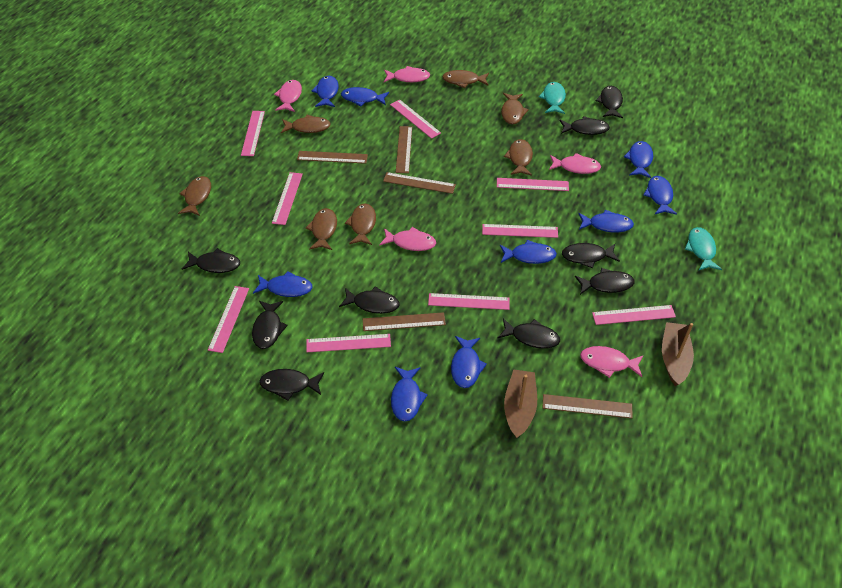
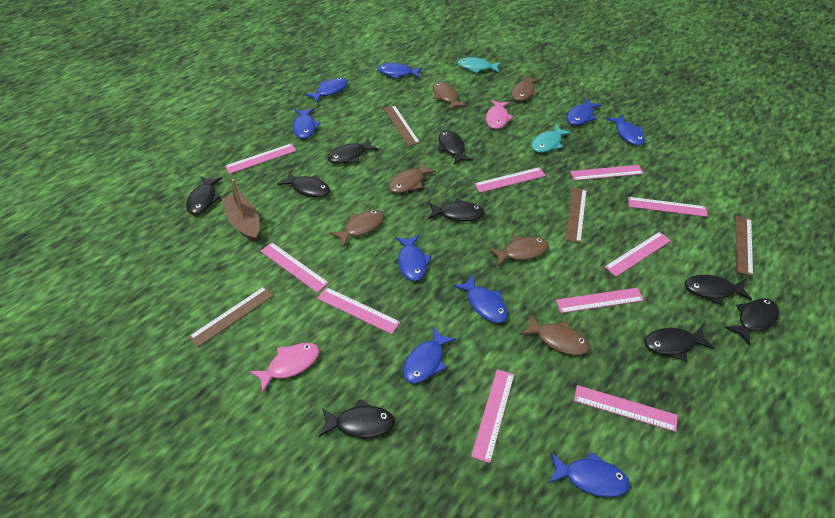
brown boat: [504,369,537,438] [662,322,694,386] = 2 -> [222,179,260,242] = 1
brown fish: [178,176,211,216] [281,115,331,133] [306,208,337,250] [345,204,376,245] [442,70,489,88] [501,93,529,124] [504,139,533,176] = 7 -> [330,210,384,247] [389,161,436,193] [433,82,467,110] [489,236,549,267] [511,75,541,101] [520,314,590,355] = 6
brown ruler: [297,151,368,164] [363,312,446,331] [383,172,456,194] [396,126,412,173] [543,394,633,418] = 5 -> [189,286,274,347] [384,105,420,146] [566,187,587,243] [736,216,753,276] = 4
pink fish: [274,80,302,112] [379,227,436,251] [384,66,430,82] [549,153,601,174] [580,346,644,378] = 5 -> [250,343,319,393] [486,99,514,129] = 2
pink ruler: [208,286,249,353] [241,111,265,156] [272,172,303,225] [306,334,391,352] [390,99,441,139] [428,293,509,310] [482,224,558,238] [497,178,569,191] [592,305,676,325] = 9 -> [225,143,296,174] [261,242,329,293] [317,287,400,334] [471,369,514,463] [474,167,546,193] [556,288,644,313] [570,165,644,181] [574,385,678,432] [605,232,671,277] [628,197,708,217] = 10

